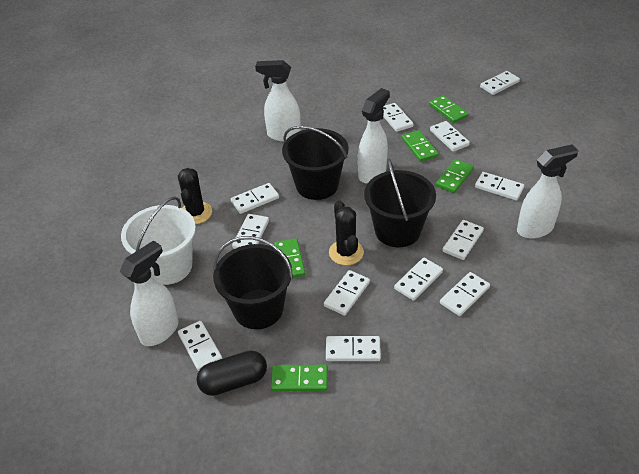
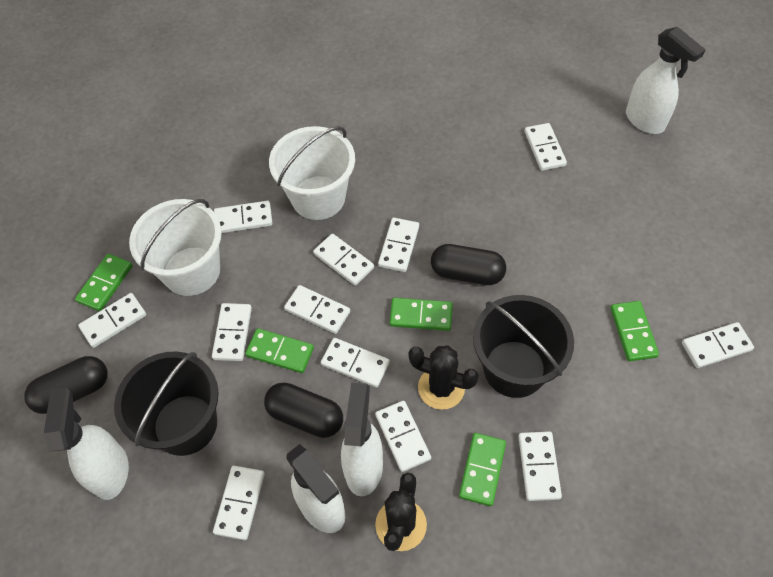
black bucket: [213,236,293,329] [282,126,349,200] [364,158,436,247] = 3 -> [114,351,219,456] [473,295,574,398] = 2
black capsule: [197,350,267,396] = 1 -> [24,356,108,414] [264,383,343,438] [431,244,506,285] = 3
white bucket: [121,196,196,285] = 1 -> [129,199,222,296] [269,126,355,220] = 2

